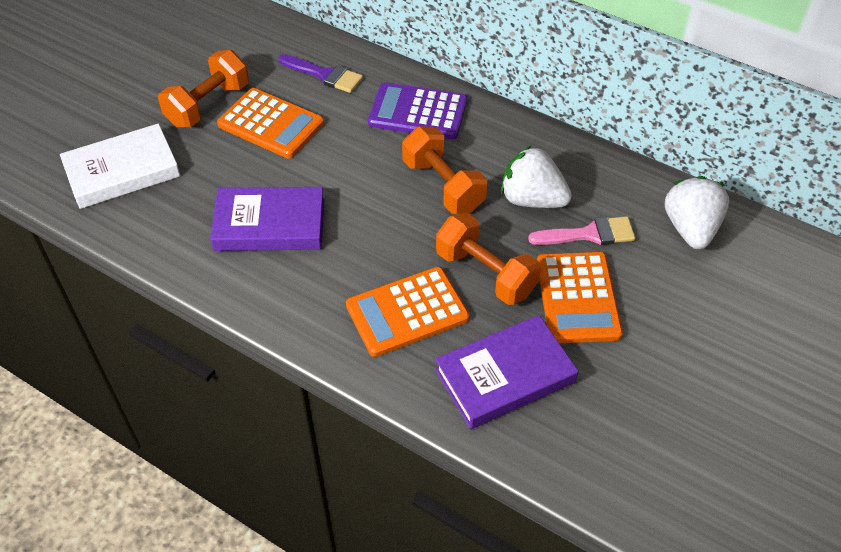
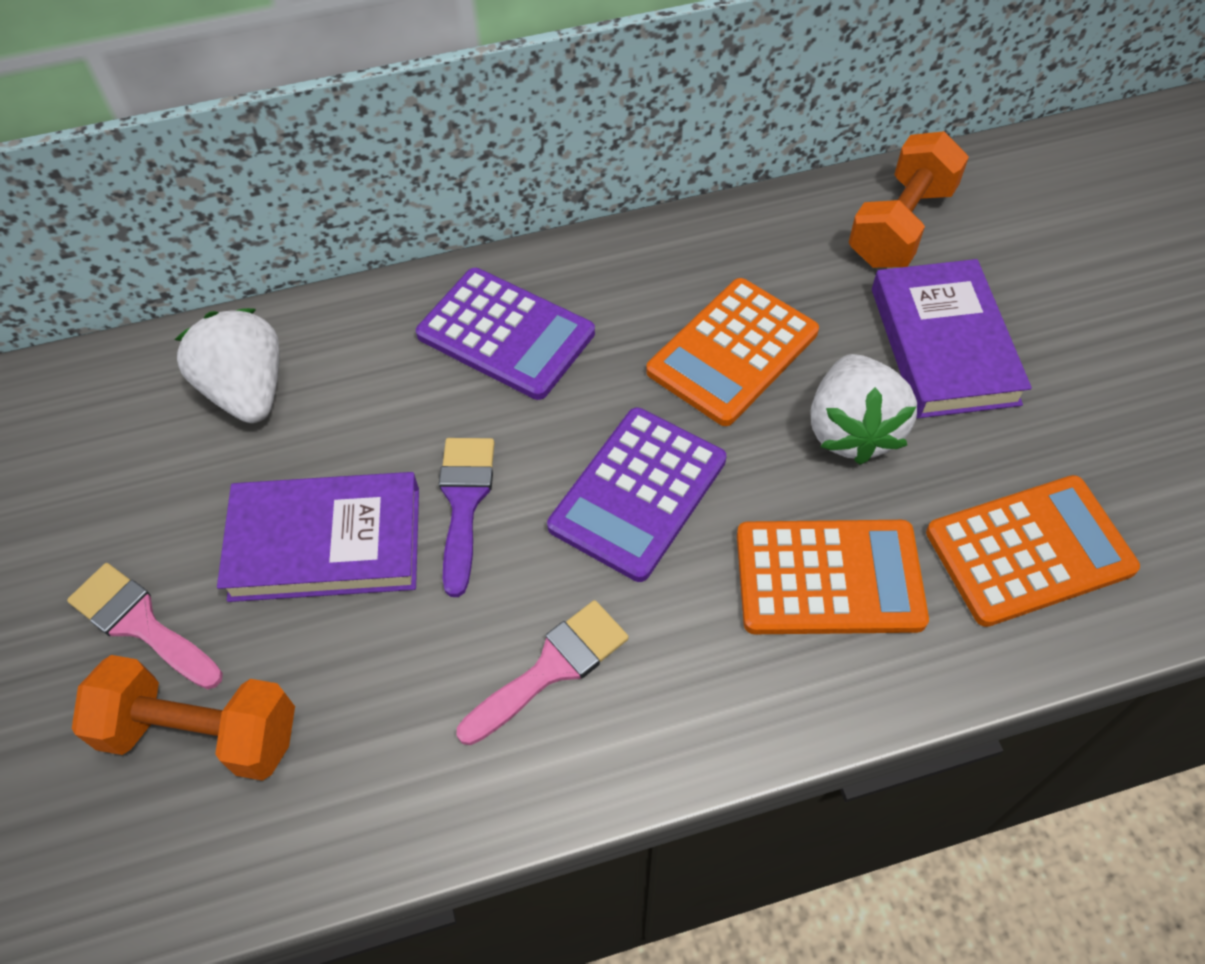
orange dumbbell: [158,50,249,128] [402,126,487,214] [436,213,541,305] = 3 -> [72,655,295,781] [849,131,969,268] = 2
pink brush: [528,216,635,245] = 1 -> [67,563,223,689] [457,600,629,745] = 2
purple calculator: [368,82,467,139] = 1 -> [416,268,595,400] [547,408,727,582] = 2
white book: [60,124,180,209] = 1 -> none = 0

